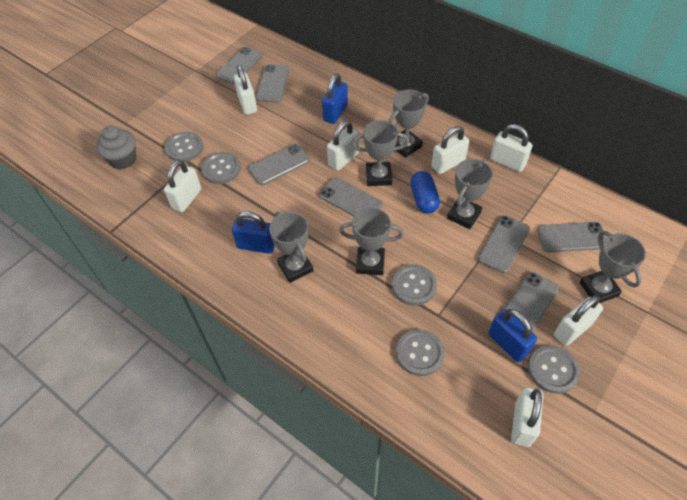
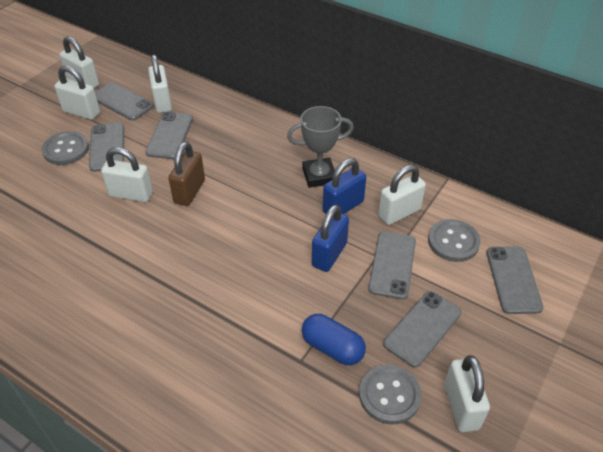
blue padlock: [232,211,275,254] [322,74,348,124] [488,309,537,362] = 3 -> [312,204,349,272] [323,158,366,214] = 2
brown padlock: none = 0 -> [168,142,205,206] = 1
grey button: [165,132,203,162] [201,152,241,184] [392,264,437,306] [396,329,445,376] [528,345,580,394] = 5 -> [42,131,89,165] [359,364,422,425] [428,219,481,262] = 3
grey cupcake: [96,126,136,169] = 1 -> none = 0
grey phone: [216,47,263,84] [248,144,310,185] [256,64,289,103] [319,178,383,216] [478,215,530,273] [504,272,559,332] [537,222,606,252] = 7 -> [89,123,124,172] [95,82,154,121] [145,112,193,159] [368,232,416,300] [383,291,461,368] [486,246,544,314] = 6
grey trophy: [269,212,313,283] [339,207,403,275] [351,120,409,186] [389,89,429,158] [447,159,493,229] [579,231,646,303] = 6 -> [287,106,354,188] = 1
white padlock: [164,160,201,212] [234,65,257,115] [327,121,359,171] [431,126,469,174] [490,124,533,172] [511,387,543,447] [554,295,603,346] = 7 -> [54,66,100,120] [59,36,99,88] [101,147,153,202] [148,55,172,113] [378,165,426,225] [444,355,490,432] = 6

